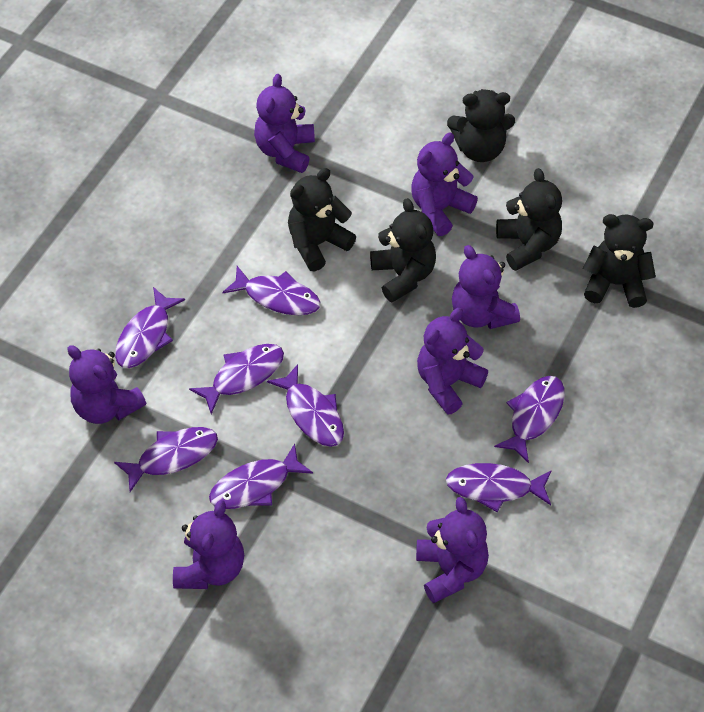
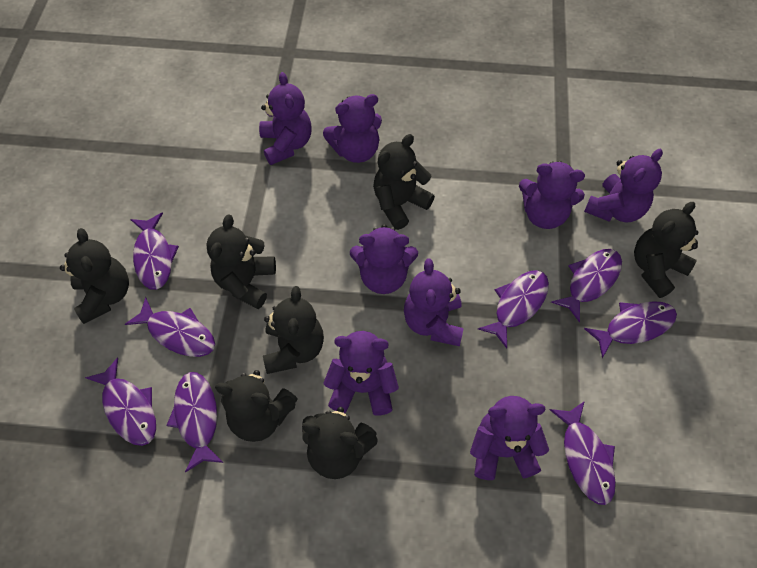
black teddy bear: [288,168,356,271] [370,198,436,302] [447,89,515,162] [496,168,562,271] [583,214,656,308] = 5 -> [60,228,129,324] [206,215,276,309] [215,370,298,442] [263,286,324,374] [302,407,378,479] [373,134,435,230] [634,202,698,298] = 7
purple teddy bear: [67,345,146,424] [173,500,244,589] [254,74,315,173] [411,132,478,236] [416,497,489,603] [417,308,488,415] [452,245,520,329] = 7 -> [259,72,312,165] [323,94,382,163] [323,331,399,416] [350,224,418,294] [404,258,464,346] [470,396,549,480] [519,161,585,229] [584,149,663,223] = 8

